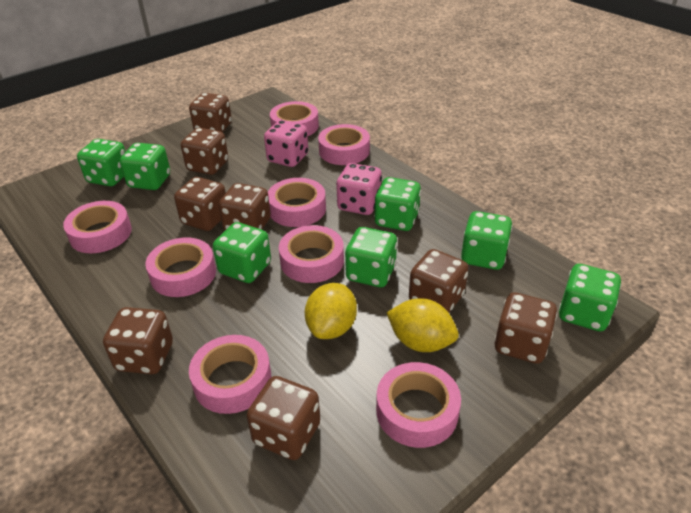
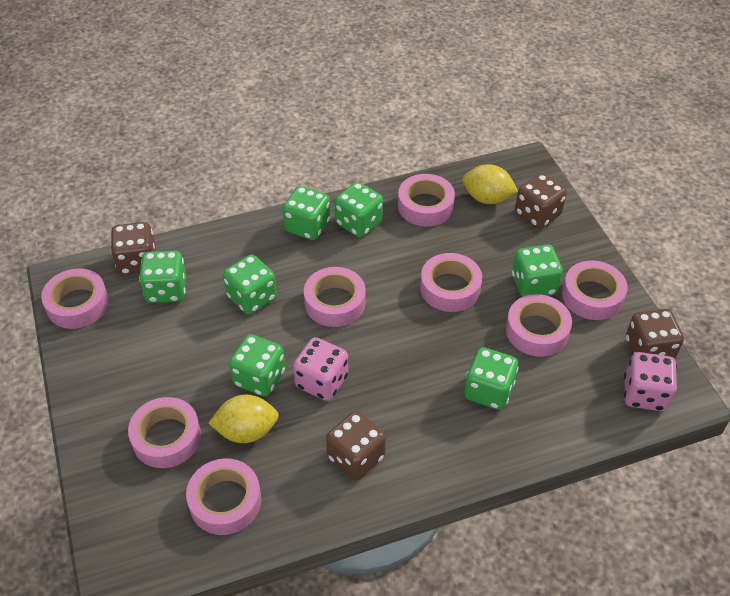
brown dice: [103,307,173,374] [174,177,226,231] [181,128,228,175] [189,93,232,132] [219,183,271,230] [247,376,320,460] [409,249,468,313] [494,292,557,364] = 8 -> [111,222,156,275] [326,411,386,480] [515,173,567,229] [626,309,684,359] = 4

